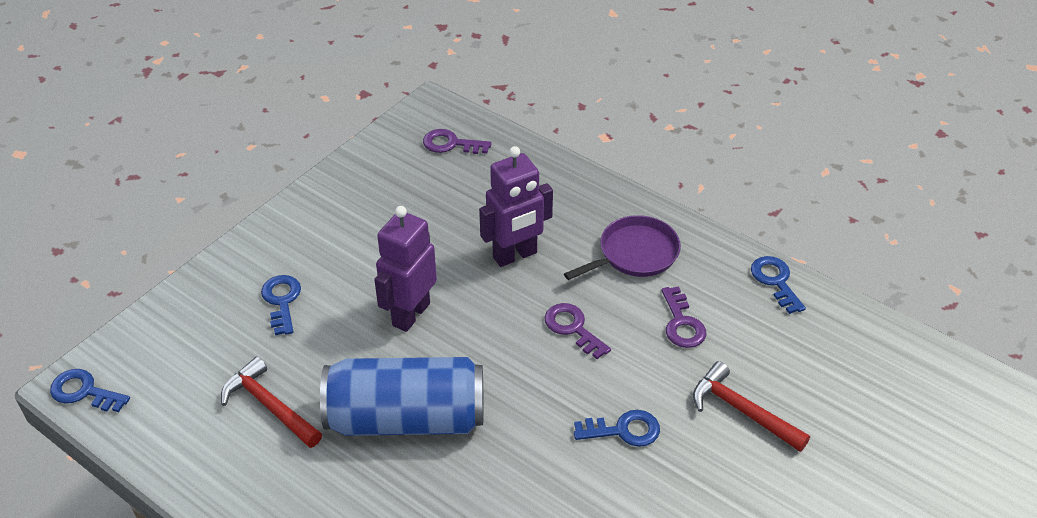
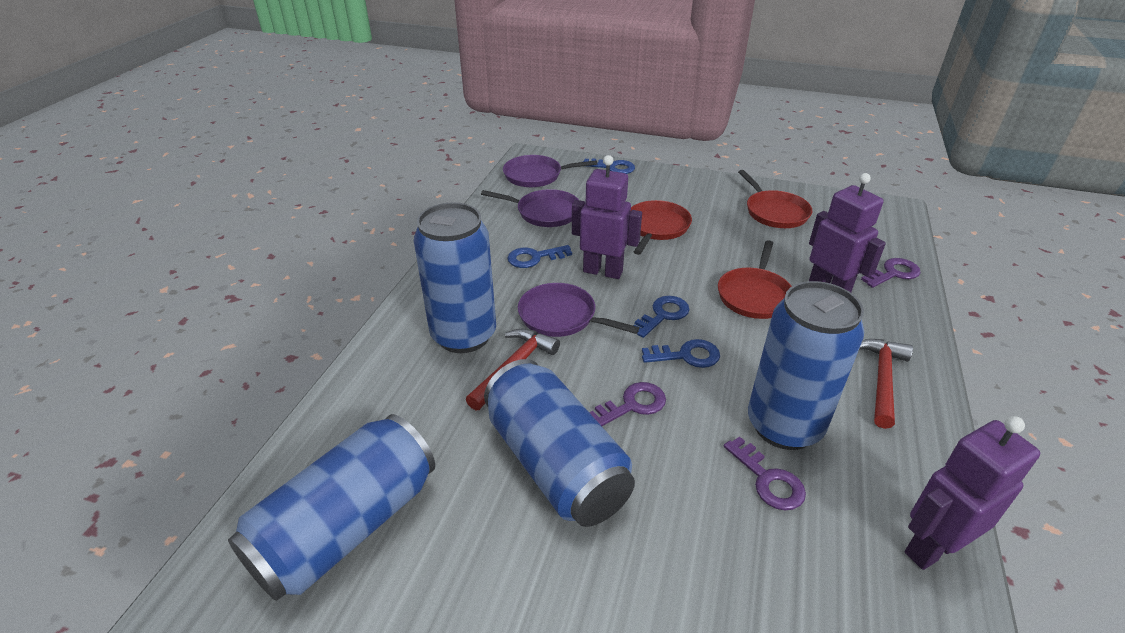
blue can: [320,357,484,436] = 1 -> [228,414,435,601] [414,202,496,353] [484,359,635,527] [748,281,864,450] = 4
purple pan: [564,215,681,280] = 1 -> [481,189,579,227] [503,155,597,187] [518,283,639,337] = 3
purple robot: [374,206,437,332] [479,146,553,267] = 2 -> [572,155,642,279] [809,173,886,292] [905,416,1040,570] = 3
red pan: none = 0 -> [631,200,692,255] [718,240,792,319] [738,170,812,228] = 3

